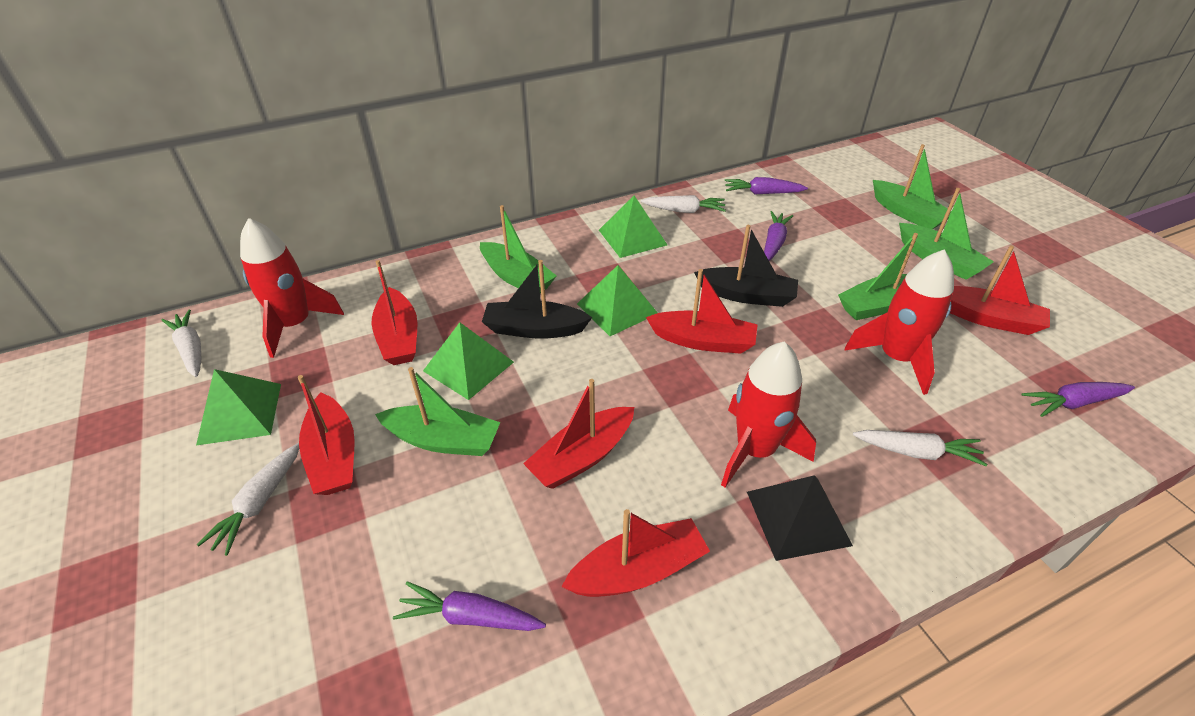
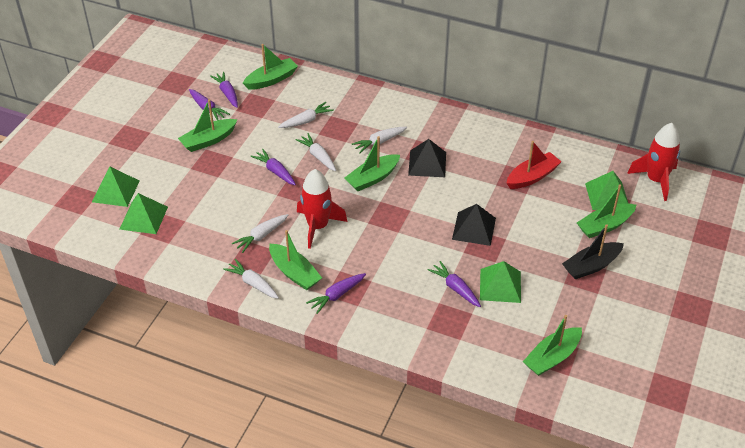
black boat: [482,260,592,339] [694,225,798,307] = 2 -> [562,224,624,279] = 1
black pyramid: [747,475,853,561] = 1 -> [408,139,446,177] [452,204,496,246] = 2
green boat: [375,367,500,456] [480,205,556,293] [838,233,918,320] [873,144,952,229] [899,188,994,280] = 5 -> [178,99,238,152] [243,44,298,90] [269,230,322,290] [344,136,400,191] [523,315,582,376] [577,184,636,238] = 6
purple carrot: [393,581,546,631] [725,177,808,194] [764,211,793,261] [1022,382,1135,417] = 4 -> [189,89,230,120] [210,71,238,108] [250,149,296,185] [306,273,366,314] [427,261,481,307] = 5
red boat: [298,375,355,495] [372,260,417,365] [523,379,634,489] [561,509,710,597] [646,269,758,354] [950,245,1050,335] = 6 -> [507,141,562,189] = 1
red rocket: [240,218,344,358] [721,341,816,487] [845,250,954,395] = 3 -> [297,169,348,249] [627,123,680,201] = 2
white carrot: [162,310,202,377] [197,443,299,556] [641,195,726,213] [853,430,987,466] = 4 -> [223,259,279,299] [232,214,288,253] [278,102,334,128] [295,133,336,171] [352,127,407,153] = 5

